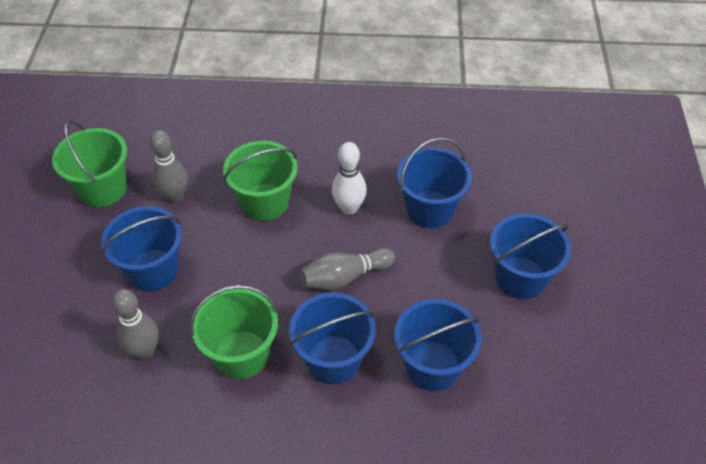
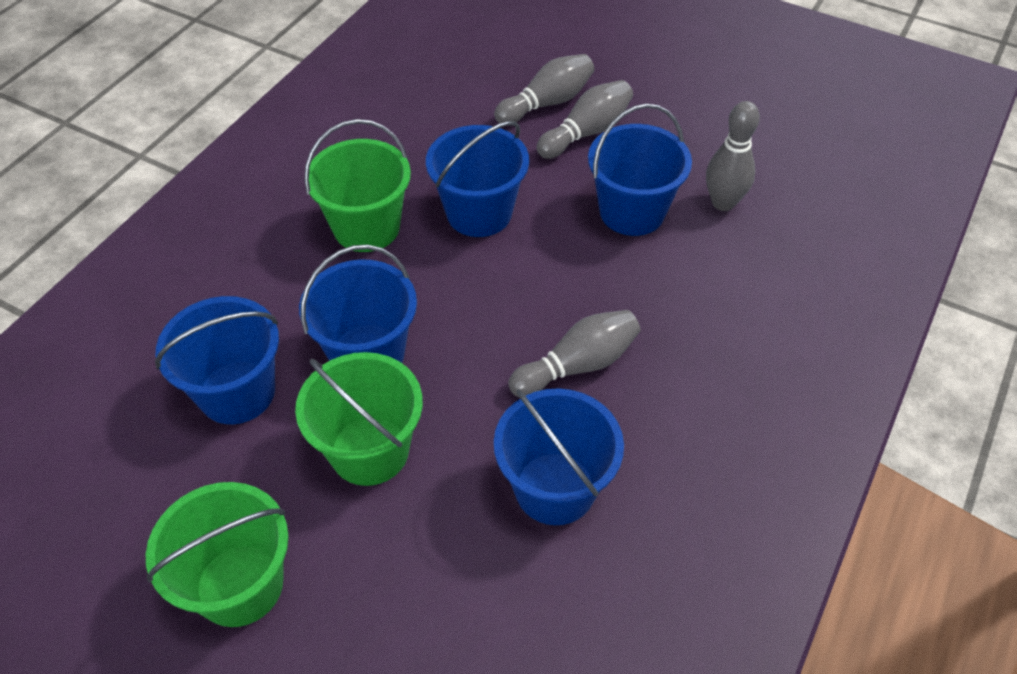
grey bowling pin: [111,289,159,359] [149,130,188,203] [300,248,395,290] = 3 -> [494,54,594,124] [508,310,641,397] [537,80,633,159] [706,101,760,211] = 4
white bowling pin: [332,142,367,215] = 1 -> none = 0

